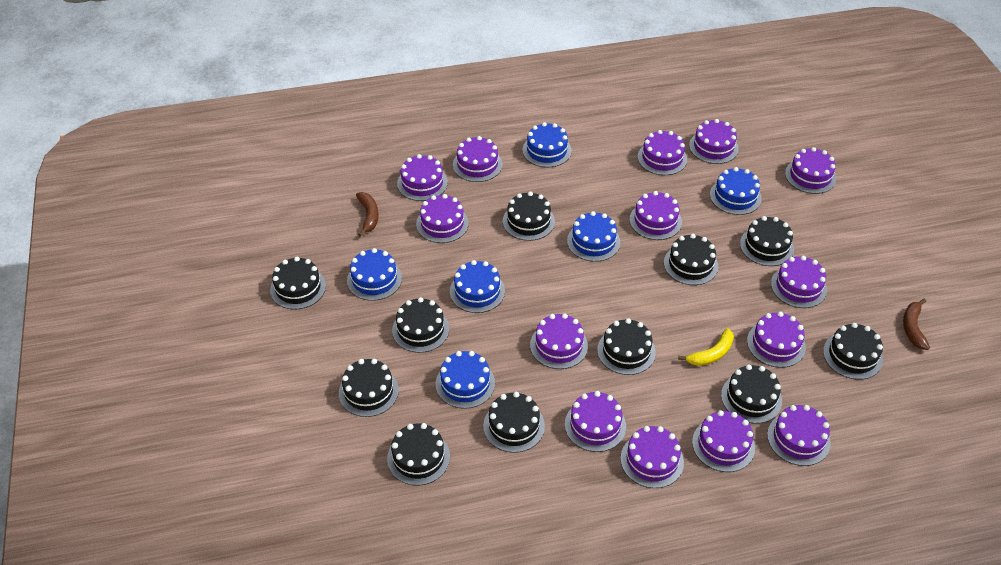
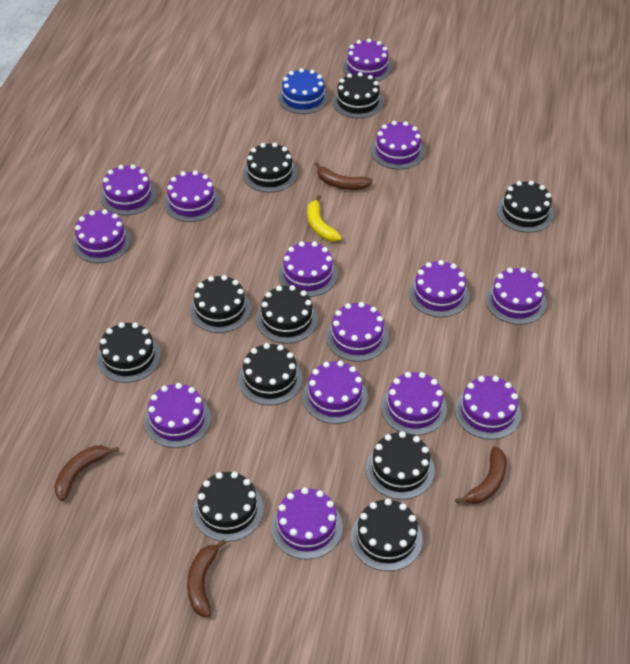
black cake: [270,257,326,309] [339,359,399,417] [387,423,450,485] [392,297,449,353] [483,392,545,453] [503,192,555,241] [597,318,656,375] [664,234,718,285] [721,364,782,424] [740,216,794,266] [823,323,883,379] = 11 -> [97,322,161,383] [190,275,251,333] [193,472,264,542] [238,343,303,405] [243,143,297,192] [256,285,318,344] [333,72,384,118] [351,499,423,571] [366,431,435,499] [497,180,554,233] = 10
blue cake: [347,248,402,301] [436,351,495,409] [450,260,505,313] [523,122,572,167] [567,211,620,262] [710,167,762,215] = 6 -> [278,68,329,114] = 1
brown banana: [356,192,379,237] [903,299,930,350] = 2 -> [54,445,119,501] [187,539,226,618] [315,162,373,190] [455,446,506,504] = 4

